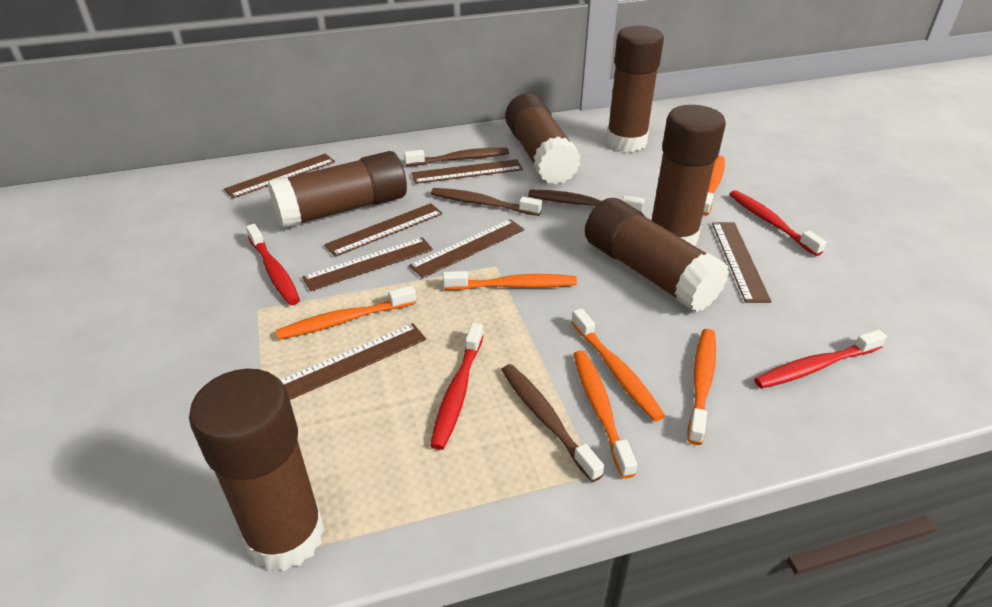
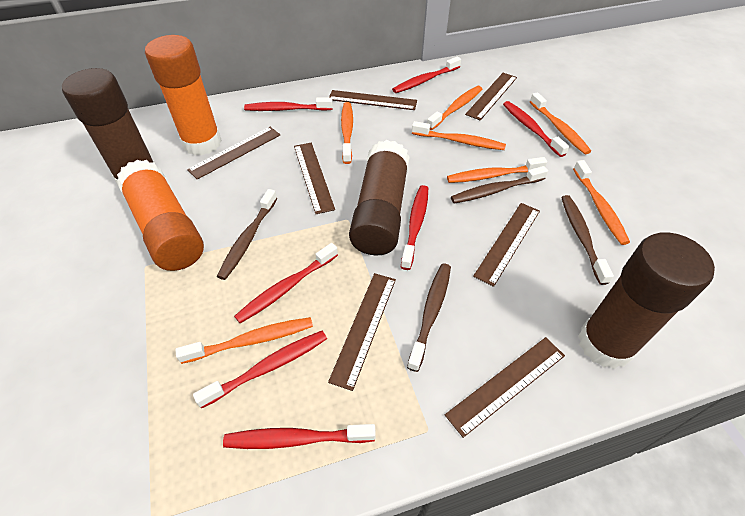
brown glue stick: [189,369,325,571] [268,151,407,229] [505,94,581,185] [585,198,729,312] [606,26,664,152] [651,105,726,247] = 6 -> [62,68,155,187] [349,140,410,255] [578,232,715,369] = 3
orange glue stick: none = 0 -> [116,160,204,271] [145,35,222,155] = 2
orange toothbrush: [276,286,416,340] [443,271,577,290] [571,308,665,422] [573,350,637,478] [688,329,716,445] [703,156,725,216] = 6 -> [175,317,313,364] [341,102,353,164] [412,121,506,150] [427,86,482,130] [447,157,547,183] [530,92,591,154] [573,160,630,245] = 7
red toothbrush: [246,224,300,305] [430,323,483,450] [729,190,826,256] [754,329,887,389] = 4 -> [193,331,327,409] [223,424,376,449] [234,243,338,323] [244,97,333,111] [392,56,461,93] [401,185,428,270] [503,101,569,157] = 7

